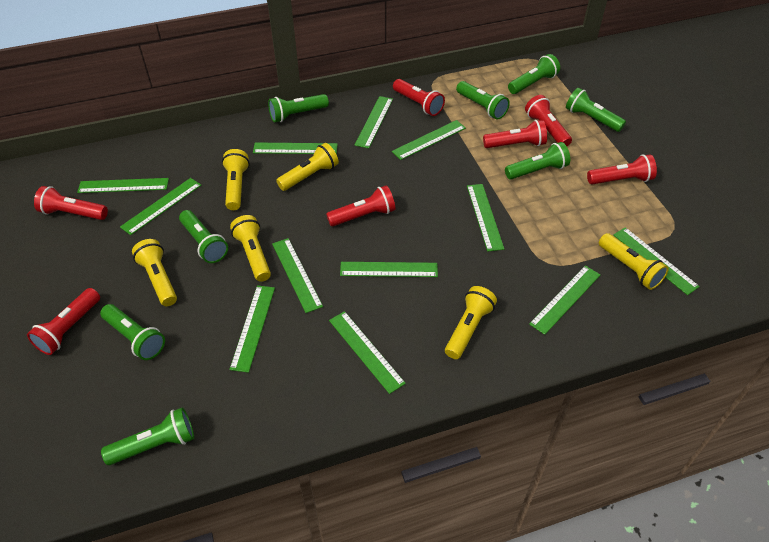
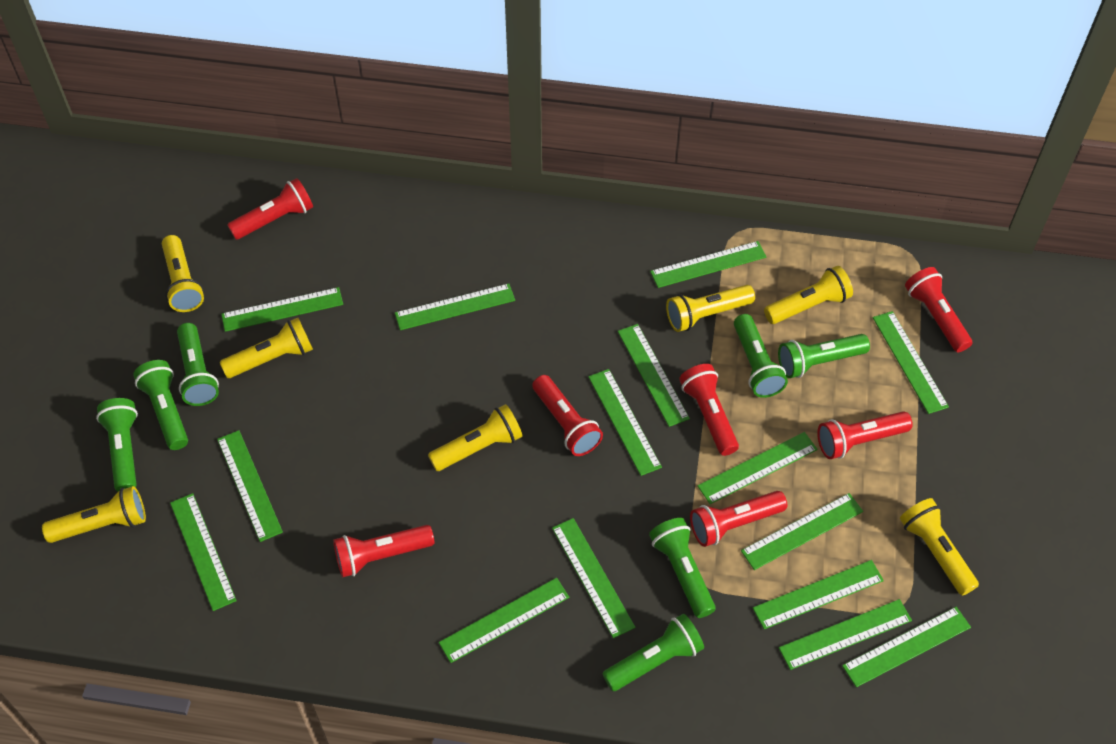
green flashlight: [100,304,165,360] [101,407,194,465] [179,210,228,263] [268,94,329,123] [456,81,510,120] [505,142,570,180] [508,54,560,94] [566,88,626,132] = 8 -> [96,398,138,492] [133,360,188,450] [177,323,219,406] [602,614,704,691] [649,518,716,618] [734,314,788,398] [778,334,870,378] = 7
green ruler: [77,178,169,193] [120,178,201,235] [229,285,275,373] [253,143,338,154] [272,238,323,313] [329,311,406,394] [340,262,438,277] [355,96,393,149] [392,120,466,160] [467,184,504,251] [529,265,600,335] [614,227,700,295] = 12 -> [170,493,237,611] [217,430,283,542] [221,287,343,332] [395,283,515,330] [439,578,569,663] [552,518,635,638] [588,369,662,476] [618,324,690,427] [650,241,767,288] [697,432,818,504] [741,493,863,570] [753,560,884,629] [779,599,912,670] [842,607,971,687] [873,311,949,414] = 15
yellow flashlight: [132,239,177,306] [222,149,250,210] [230,215,271,282] [276,143,339,191] [445,286,497,359] [599,233,669,290] = 6 -> [42,486,146,543] [162,235,204,312] [220,318,313,378] [428,404,522,471] [666,285,755,332] [764,266,853,324] [900,498,979,596] = 7

